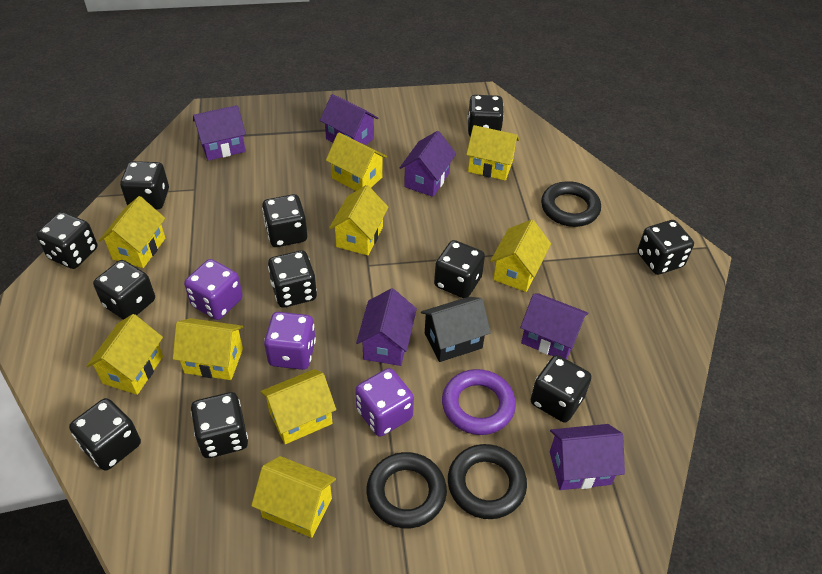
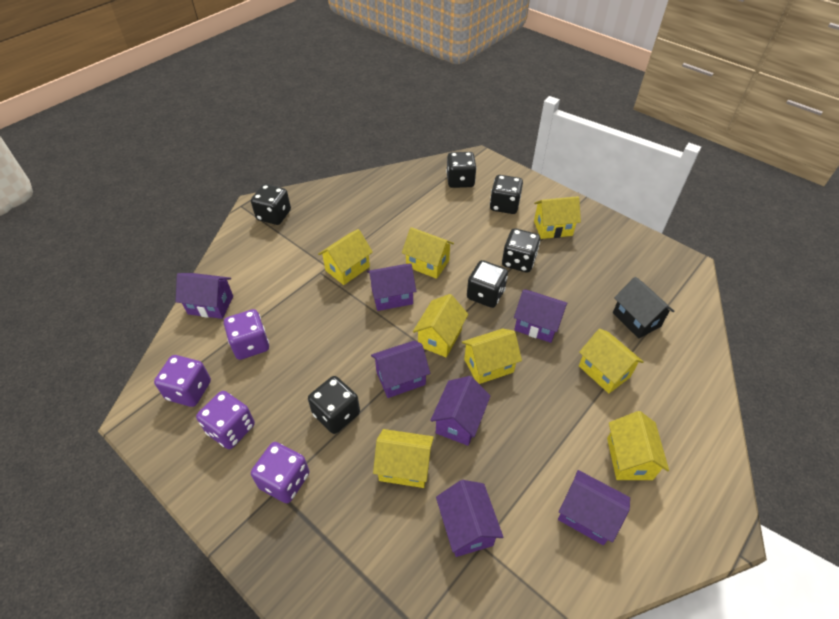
black dice: [36,212,97,269] [69,398,141,471] [93,260,155,320] [120,161,169,210] [191,392,248,458] [262,194,307,247] [268,250,317,308] [434,240,485,298] [468,95,504,137] [530,355,592,423] [637,220,694,275] = 11 -> [251,184,291,225] [308,376,360,434] [446,152,477,188] [467,260,508,308] [490,175,523,214] [502,228,540,273] = 6
black ring: [366,452,447,528] [448,444,527,519] [541,181,601,227] = 3 -> none = 0
purple dice: [184,259,243,320] [264,312,316,370] [355,368,414,437] = 3 -> [154,355,211,407] [196,391,255,449] [224,309,269,360] [251,442,310,503] = 4
purple house: [193,105,246,161] [320,94,378,145] [356,288,417,366] [400,131,456,197] [520,293,588,359] [550,424,625,490] = 6 -> [176,273,233,319] [367,263,416,311] [371,341,430,398] [430,376,491,446] [436,480,503,557] [514,290,568,343] [558,470,630,545] = 7
purple ring: [442,369,516,435] = 1 -> none = 0
yellow house: [86,314,163,395] [99,196,165,268] [173,318,243,380] [251,456,336,538] [260,369,336,444] [326,132,387,191] [329,185,388,256] [466,125,519,181] [490,219,551,292] = 9 -> [318,229,373,285] [373,429,434,488] [402,227,454,279] [413,294,468,357] [462,329,522,384] [534,196,581,239] [579,329,644,393] [607,411,669,480] = 8

